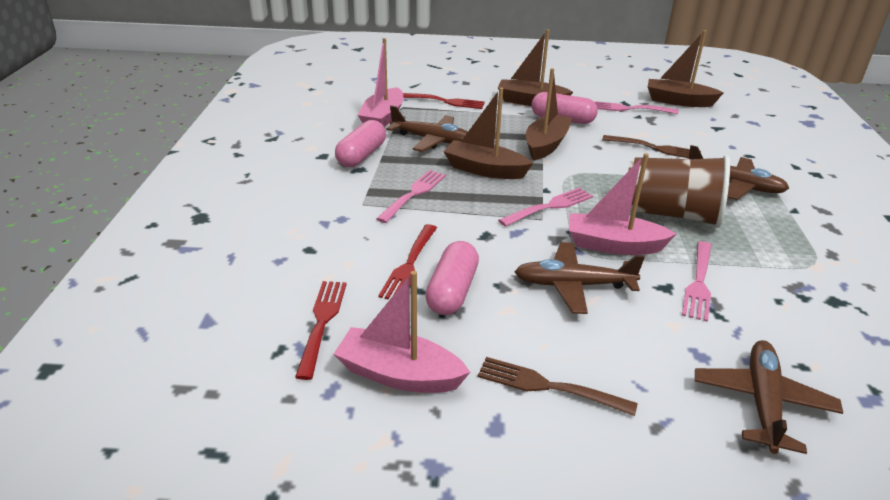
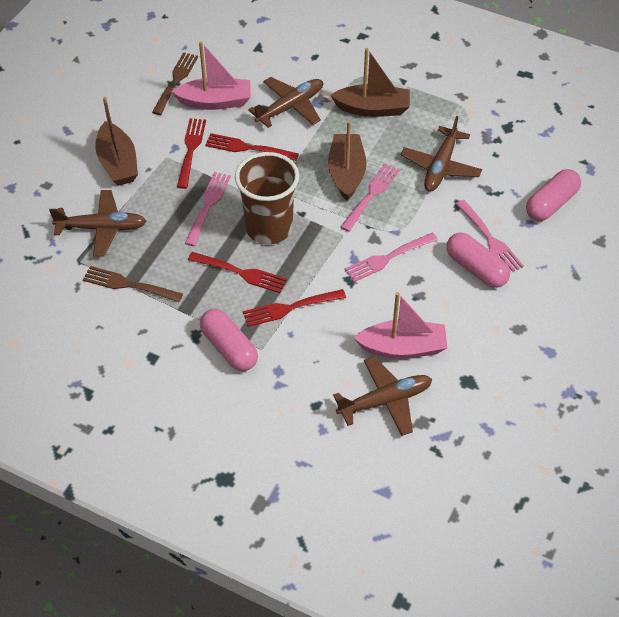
brown boat: [443,88,533,179] [498,29,573,106] [526,68,572,161] [648,30,724,107] = 4 -> [95,97,138,186] [328,121,367,201] [330,48,410,117] = 3
pink boat: [334,271,470,393] [358,38,403,127] [569,153,676,255] = 3 -> [171,41,251,110] [354,292,447,359] = 2
red fork: [295,281,347,380] [378,224,437,299] [403,93,485,109] = 3 -> [177,118,206,189] [188,252,287,293] [205,133,299,161] [243,289,346,327] = 4

